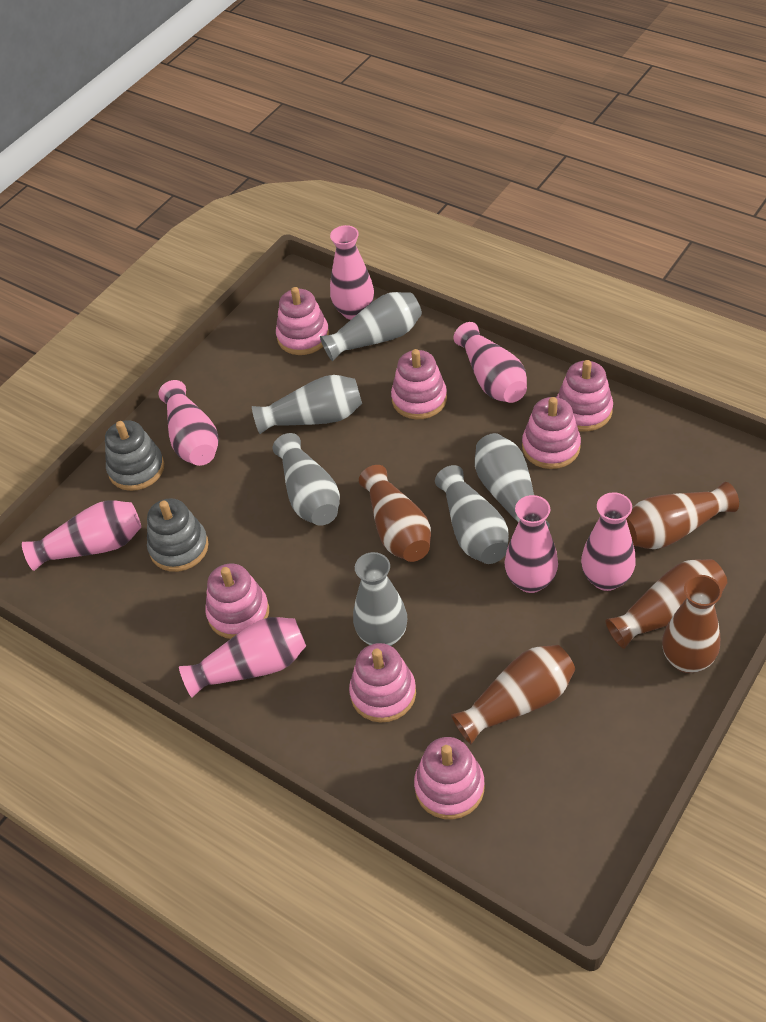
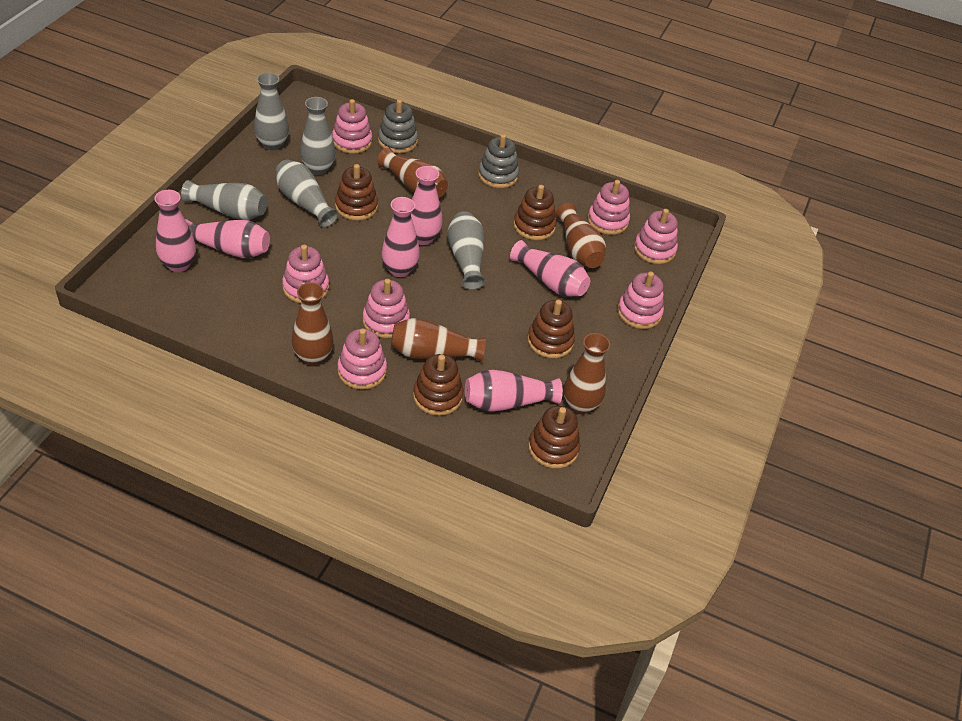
brown stacking toy: none = 0 -> [335,164,378,221] [413,354,463,416] [514,185,557,240] [527,300,575,358] [528,406,580,469] = 5
grey vase: [252,375,362,434] [273,433,340,526] [320,292,422,361] [353,552,407,646] [435,465,509,564] [475,433,550,529] = 6 -> [181,180,267,220] [254,73,289,150] [275,160,339,227] [300,97,336,175] [447,211,485,290] = 5
pink vase: [22,500,141,571] [158,380,219,466] [179,617,306,697] [330,225,374,320] [453,322,527,403] [504,495,558,593] [581,492,636,591] = 7 -> [154,190,196,272] [185,219,270,258] [382,197,420,277] [411,166,443,245] [465,370,563,412] [510,240,591,297] = 6

